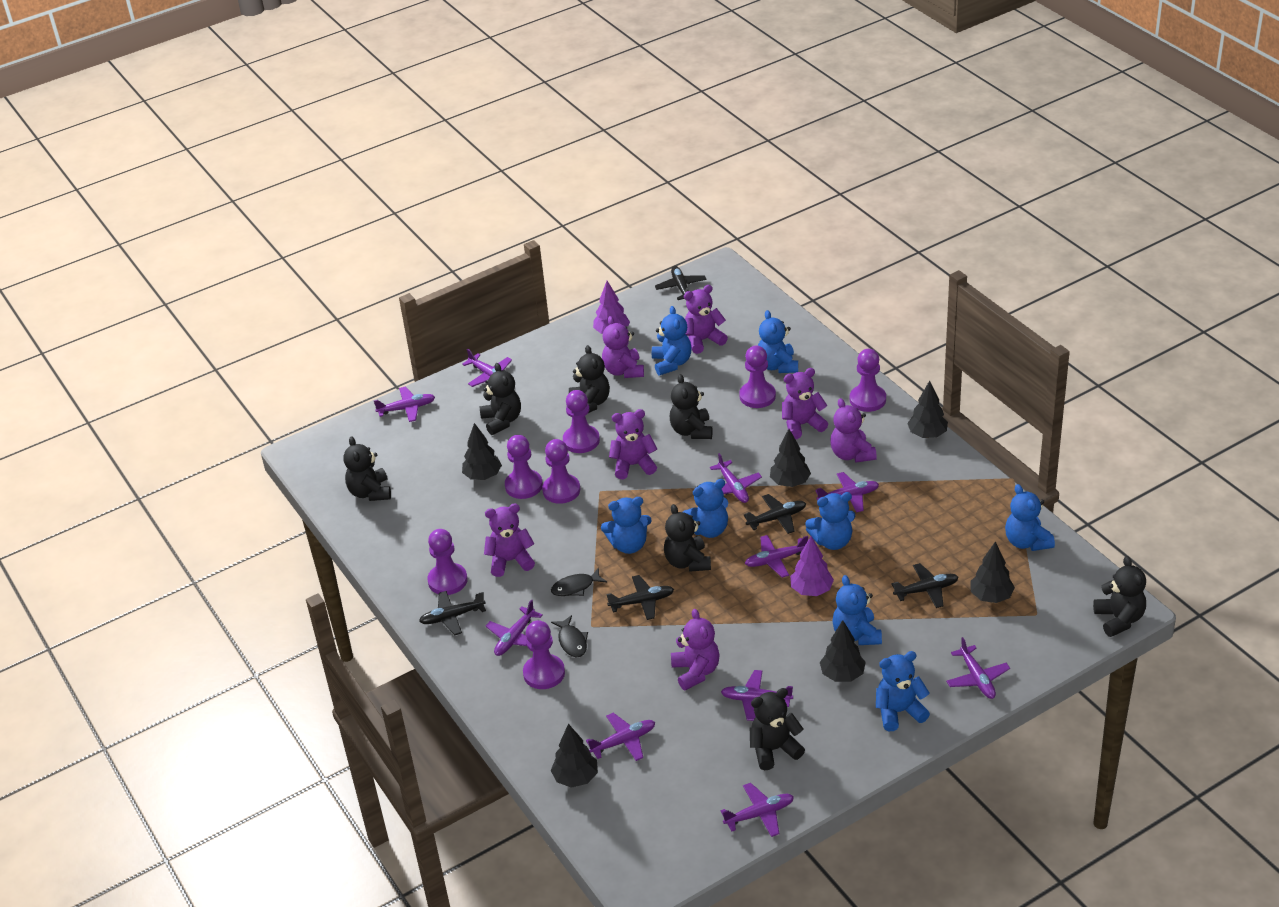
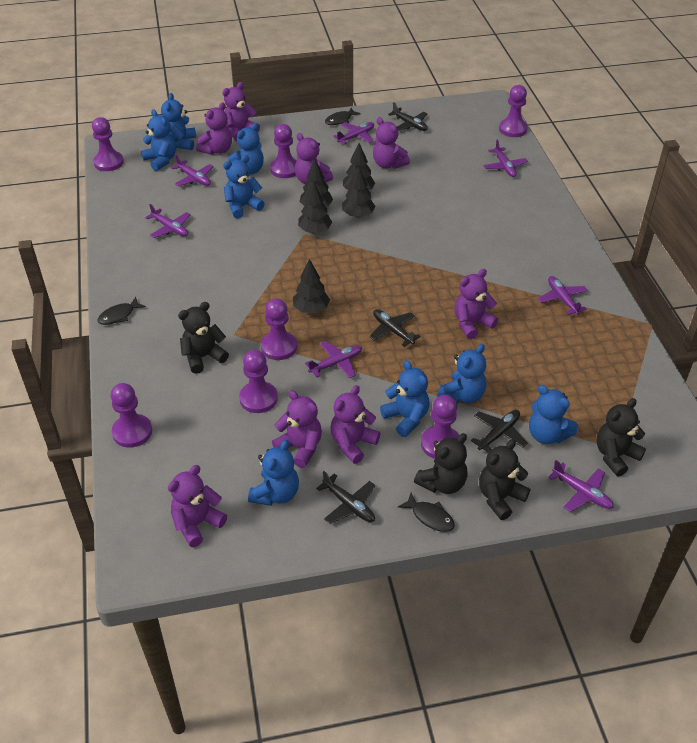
black fish: [551,568,607,596] [551,615,588,657] = 2 -> [97,297,146,325] [325,108,361,125] [398,493,455,532] = 3
black plane: [419,591,486,635] [606,575,674,620] [655,266,707,300] [743,494,806,534] [891,563,959,608] = 5 -> [316,471,375,524] [369,309,421,347] [388,102,428,131] [471,410,527,453] = 4
black teddy bear: [344,436,391,501] [480,363,521,435] [569,345,610,413] [664,504,711,572] [670,374,713,439] [750,688,805,770] [1093,556,1146,637] = 7 -> [178,302,229,374] [414,433,467,494] [479,439,530,520] [596,398,646,476] = 4
black tree: [462,423,502,480] [551,724,598,788] [770,429,811,487] [820,620,866,682] [907,381,948,438] [970,541,1015,603] = 6 -> [293,259,330,313] [298,181,332,234] [300,159,333,207] [342,166,376,218] [343,143,375,190] = 5
purple plane: [374,386,435,422] [462,349,512,387] [486,599,543,656] [586,713,655,761] [710,453,762,503] [720,783,794,837] [721,670,793,721] [745,535,808,578] [815,472,879,512] [946,637,1010,699] = 10 -> [145,204,191,238] [171,155,214,186] [305,341,362,378] [333,122,374,144] [483,140,528,177] [538,276,588,315] [548,460,614,512] = 7
purple teddy bear: [484,504,535,577] [602,316,644,378] [609,409,657,479] [671,609,720,691] [684,285,728,354] [782,368,828,439] [830,398,877,462] = 7 -> [168,465,227,547] [196,102,232,155] [222,82,260,141] [272,390,322,468] [295,133,333,184] [330,385,380,464] [373,117,410,169] [454,269,498,339] = 8
purple tree: [593,281,630,334] [790,536,834,596] = 2 -> none = 0

